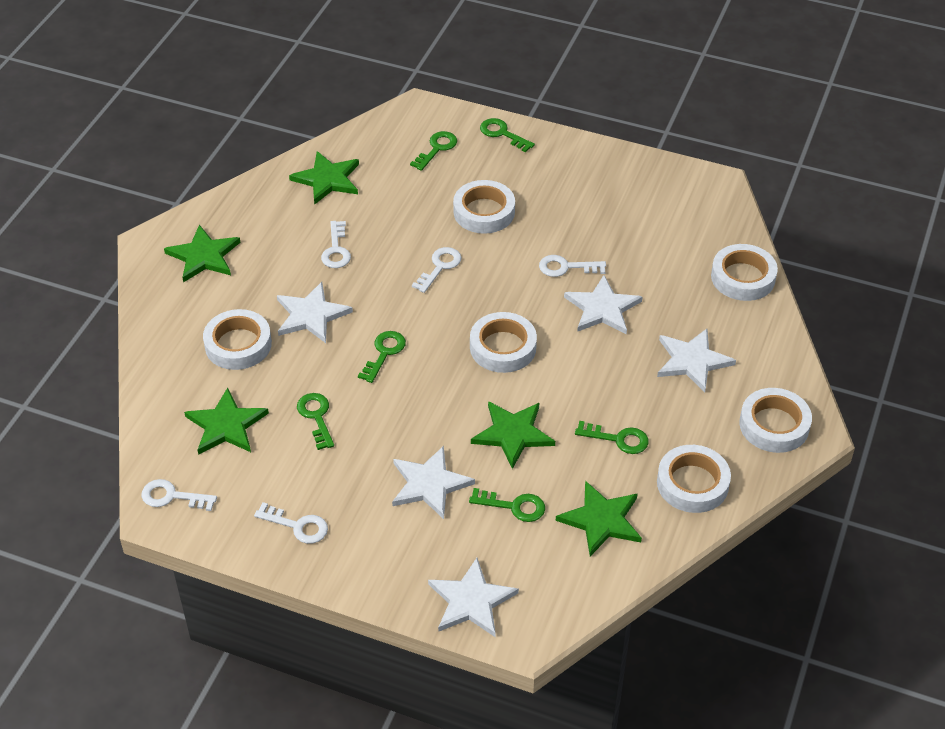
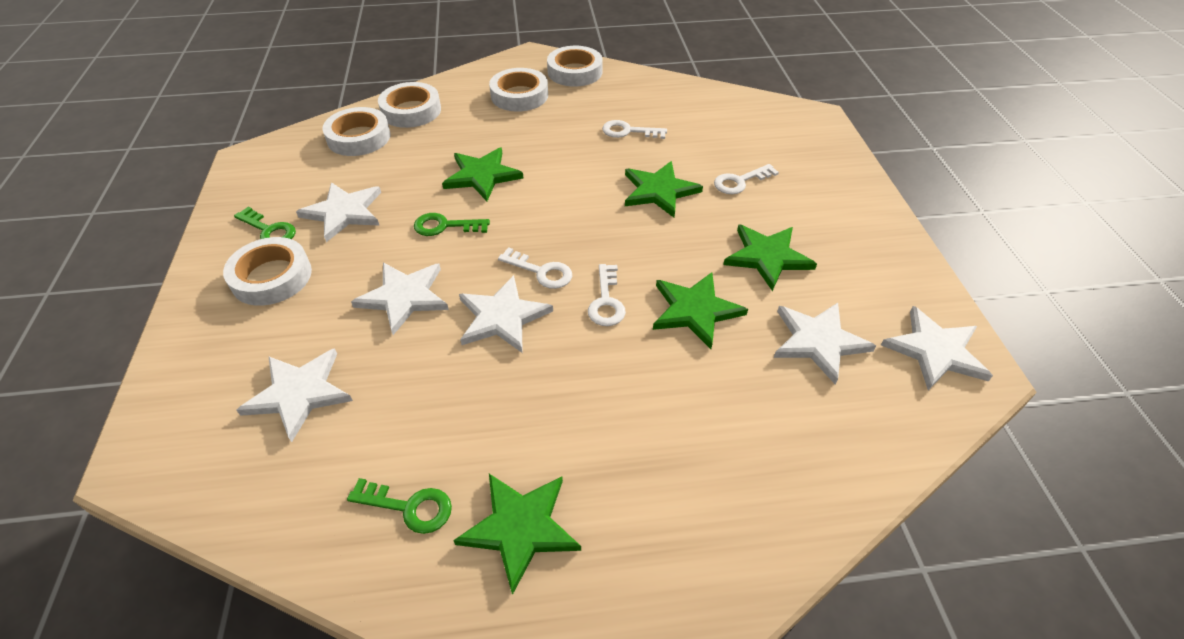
green key: [297,393,334,450] [358,331,406,383] [410,131,457,171] [469,488,545,522] [480,118,535,153] [575,421,649,454] = 6 -> [234,207,296,239] [347,478,452,534] [414,213,490,236] = 3
white key: [141,479,217,511] [254,502,328,544] [321,221,351,268] [412,247,462,293] [539,255,606,277] = 5 -> [498,247,572,289] [588,264,626,326] [602,120,667,139] [714,164,779,194] = 4
white star: [277,282,353,343] [392,446,475,519] [428,558,519,638] [564,275,642,335] [657,329,736,393] = 5 -> [236,348,353,442] [296,182,381,242] [351,263,449,335] [459,275,553,353] [773,303,876,385] [881,306,993,390] = 6
white tape: [203,309,272,370] [453,180,515,234] [470,312,537,373] [657,445,731,513] [711,244,778,301] [739,388,812,453] = 6 -> [223,237,312,306] [322,107,390,156] [378,82,441,128] [489,68,548,112] [547,46,603,86] = 5

